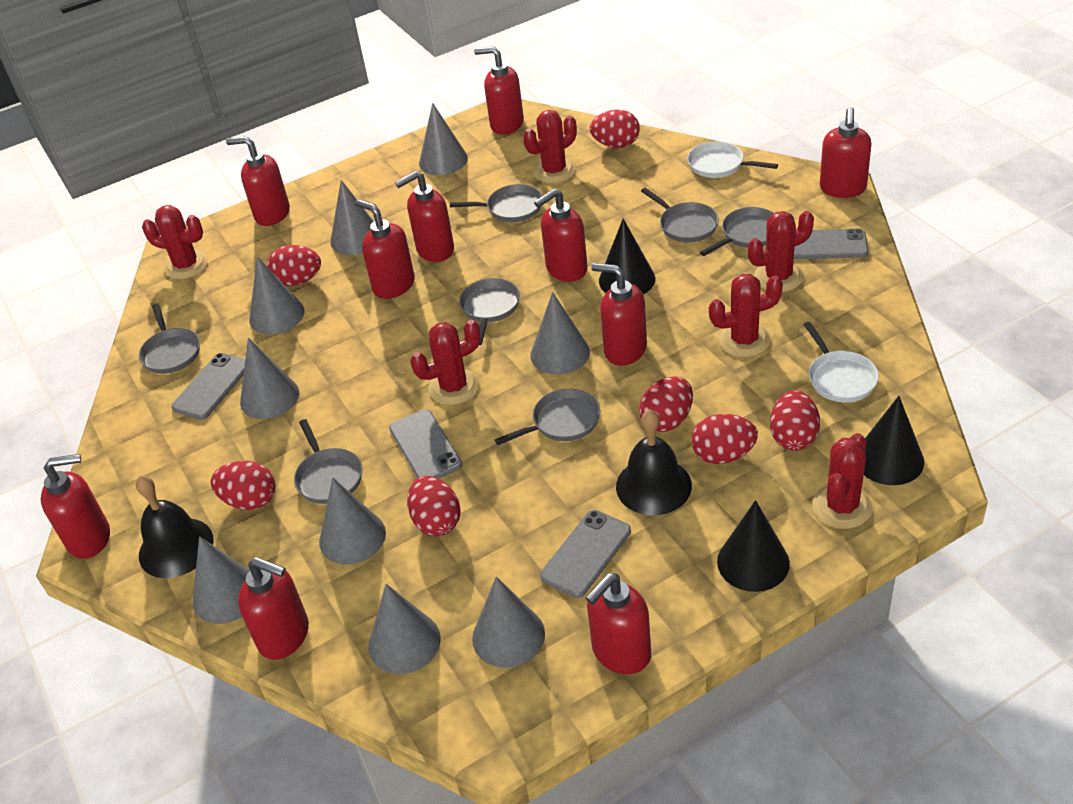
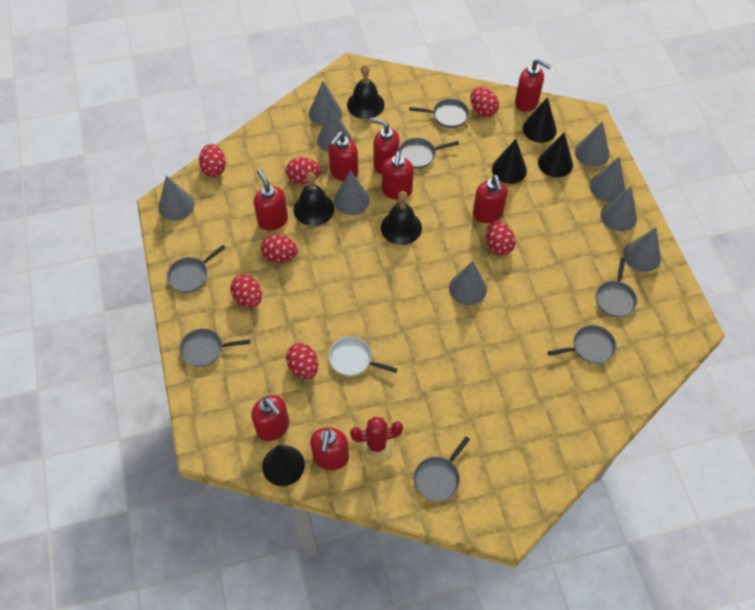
black bell: [136,476,214,578] [616,409,692,515] = 2 -> [294,172,334,226] [347,64,385,119] [381,191,422,245] = 3
black cone: [599,219,655,294] [717,500,790,592] [864,396,924,485] = 3 -> [262,445,305,486] [492,139,527,184] [523,97,557,143] [538,132,573,177] = 4
grey phone: [171,353,245,420] [389,410,462,479] [540,510,631,598] [794,229,868,259] = 4 -> none = 0
red cactus: [142,205,208,279] [410,320,481,405] [523,110,577,183] [709,274,783,357] [748,211,814,292] [812,433,873,529] = 6 -> [350,416,403,461] = 1
red soap dispenser: [41,454,110,559] [226,136,290,226] [238,557,309,660] [355,199,415,299] [395,171,454,262] [474,46,524,135] [534,189,587,282] [586,573,651,674] [591,263,647,366] [820,107,872,198] = 10 -> [251,395,289,441] [254,169,288,231] [310,427,349,470] [328,132,358,182] [370,118,399,174] [382,151,414,200] [473,175,508,223] [515,59,552,112] = 8
white pan: [687,141,778,178] [803,322,879,402] = 2 -> [329,337,397,376] = 1

